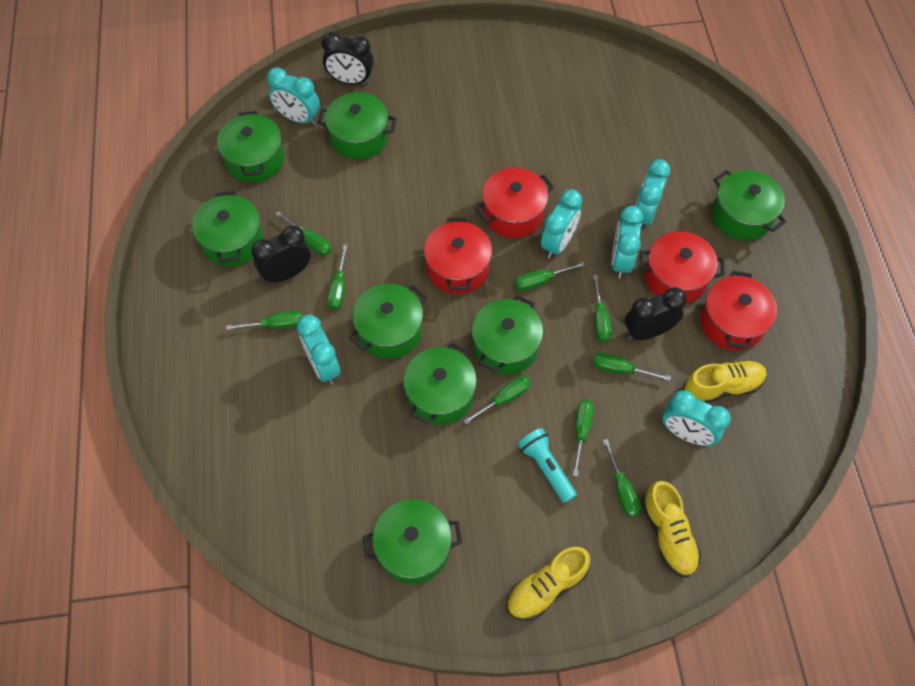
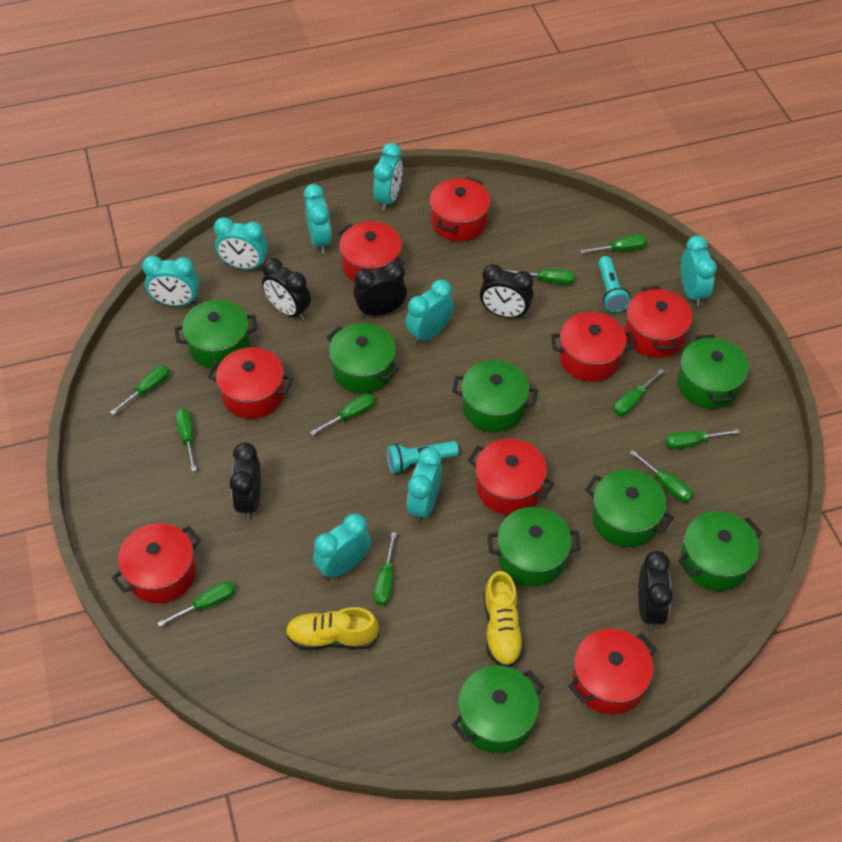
black clock: [251,225,311,284] [321,32,373,84] [625,287,687,340] = 3 -> [230,442,261,519] [262,258,311,320] [353,262,407,317] [480,264,533,319] [638,551,673,630] = 5
green screwdriver: [226,310,303,330] [276,211,332,256] [327,244,348,310] [463,376,531,425] [515,261,585,291] [573,400,594,477] [593,275,612,343] [593,353,671,381] [603,439,641,517] = 9 -> [110,365,169,415] [157,581,235,627] [175,408,197,471] [310,393,375,436] [374,532,397,606] [506,269,574,285] [580,235,647,253] [613,369,665,416] [630,450,693,502] [665,429,740,449] = 10
red pot: [424,218,492,294] [475,168,554,238] [639,231,725,304] [701,271,777,351] = 4 -> [112,523,201,603] [208,347,293,419] [338,221,404,282] [430,177,490,241] [468,439,555,515] [551,312,635,382] [568,629,657,714] [625,286,692,358] = 8
turquoise clock: [267,68,320,125] [297,315,340,385] [541,189,582,258] [611,206,643,278] [636,159,670,230] [663,390,731,446] = 6 -> [142,256,199,306] [214,217,268,270] [304,184,332,254] [313,513,371,580] [373,143,403,211] [405,280,454,345] [407,447,442,523] [681,235,717,307] = 8
turquoise flashlight: [518,428,577,503] = 1 -> [387,441,459,474] [598,256,630,312] = 2
yellow shoe: [507,547,590,621] [642,481,701,577] [683,360,767,403] = 3 -> [285,607,379,650] [483,571,524,667] = 2

